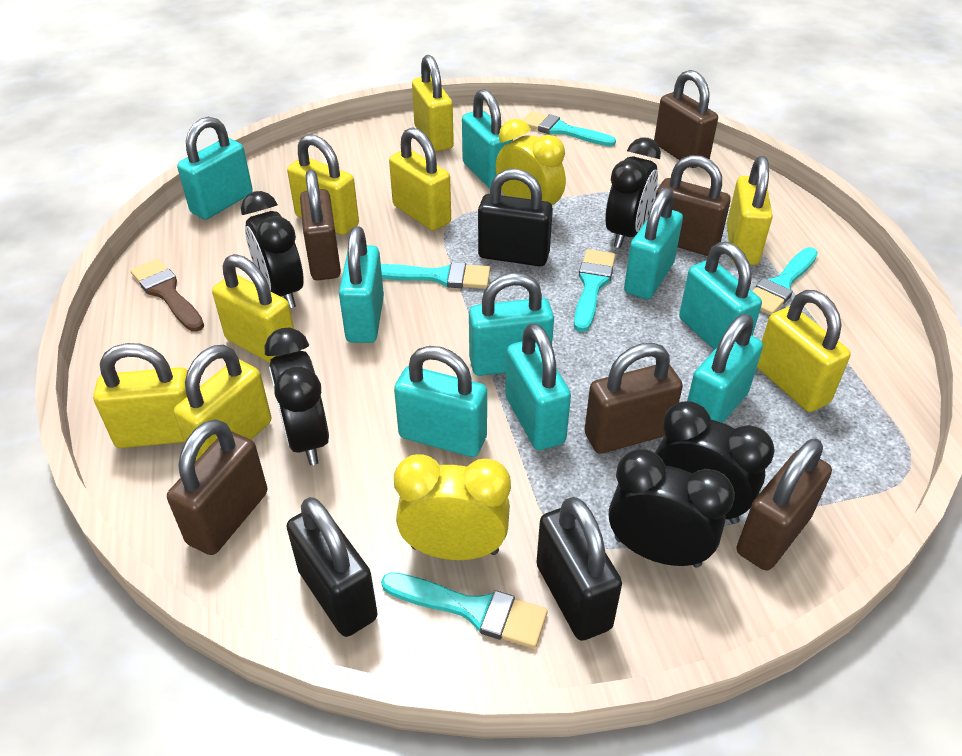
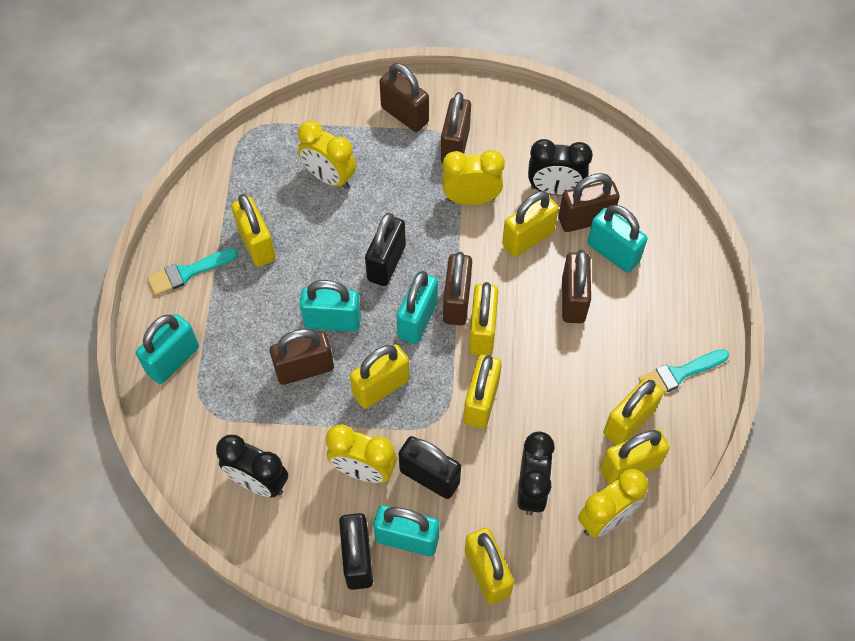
black clock: [241,191,304,308] [265,328,329,465] [605,137,661,248] [609,449,735,568] [655,401,775,524] = 5 -> [216,435,288,497] [518,432,555,515] [528,139,593,195] = 3
brown brush: [130,259,204,332] = 1 -> none = 0
turquoise brush: [381,262,490,289] [381,572,548,648] [523,111,616,146] [574,249,616,332] [753,247,818,315] = 5 -> [147,248,238,296] [638,349,729,393] = 2
turquoise padlock: [177,117,253,220] [339,226,384,343] [394,346,487,457] [462,89,513,189] [469,273,554,376] [505,323,571,450] [624,188,683,299] [679,242,762,350] [687,314,763,423] = 9 -> [136,314,199,384] [299,280,361,332] [374,505,440,556] [397,271,438,344] [587,205,648,273] = 5
yellow clock: [394,454,511,560] [495,118,566,205] = 2 -> [298,121,356,189] [326,424,397,483] [442,150,505,205] [578,469,648,538] = 4

